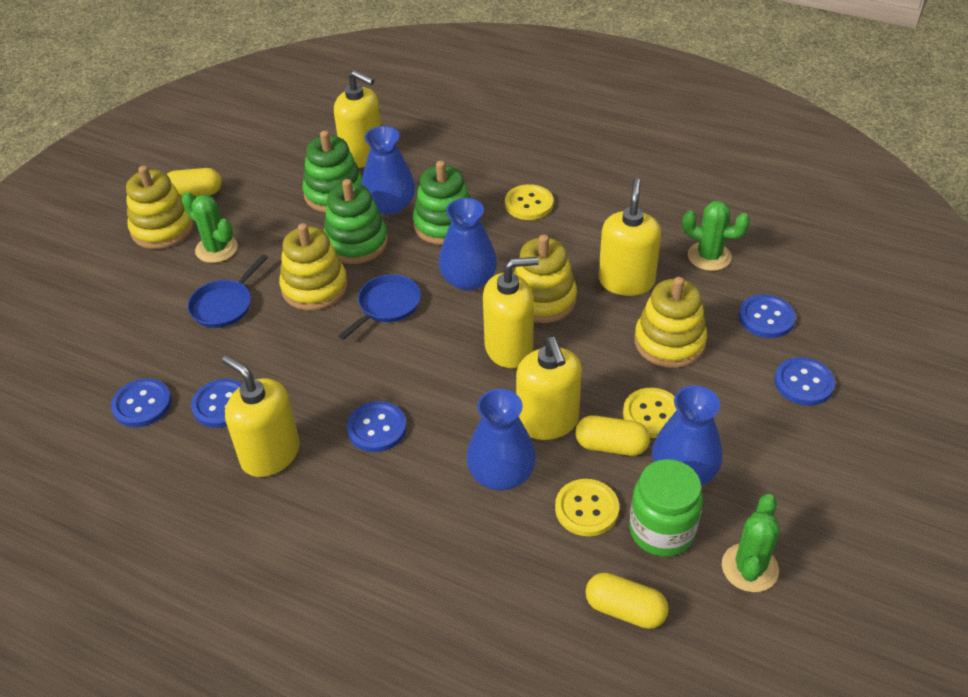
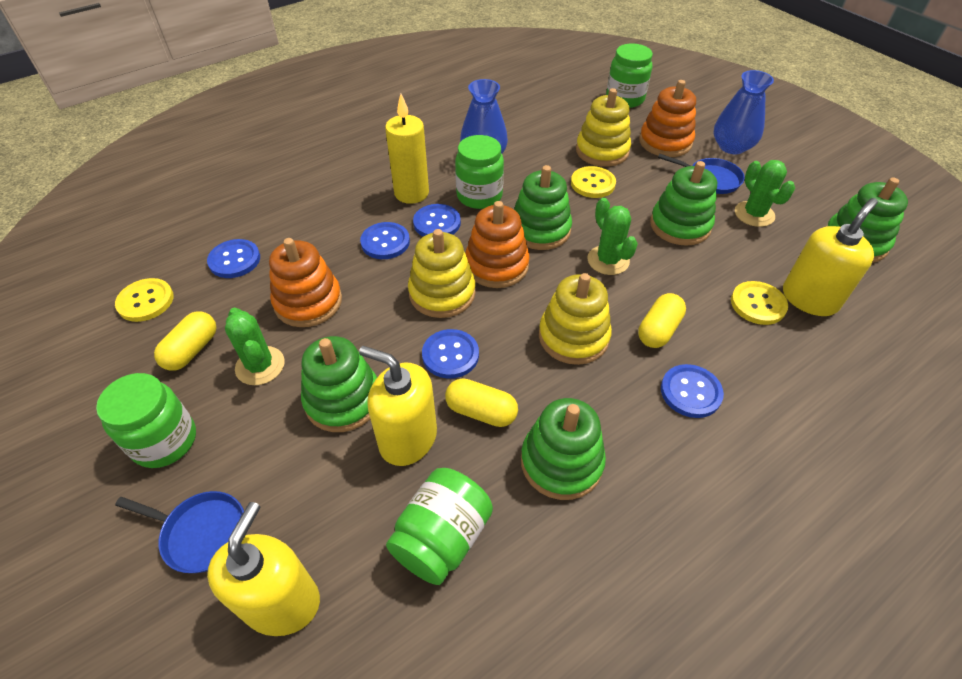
blue vase: [361,126,415,215] [439,198,497,291] [467,389,536,490] [652,385,722,485] = 4 -> [460,79,508,153] [714,70,774,154] = 2
green jar: [629,459,703,557] = 1 -> [96,373,196,468] [386,468,493,585] [455,135,504,209] [606,43,653,108] = 4
green stacking toy: [302,131,363,212] [323,179,388,264] [413,161,471,245] = 3 -> [301,336,377,432] [514,165,572,250] [521,398,606,500] [650,161,717,246] [826,178,908,263] = 5
orange stacking toy: none = 0 -> [269,238,342,327] [465,201,530,288] [639,80,696,157] = 3
yellow candle: none = 0 -> [385,94,429,204] = 1
yellow soap dispenser: [222,355,300,477] [334,70,381,168] [483,257,539,368] [516,337,582,440] [599,178,661,296] = 5 -> [207,502,320,636] [359,346,437,466] [783,198,878,316] = 3
yellow stacking toy: [126,166,194,249] [279,223,348,310] [513,235,577,323] [634,277,707,368] = 4 -> [408,229,476,318] [539,273,612,365] [576,88,631,167] = 3

